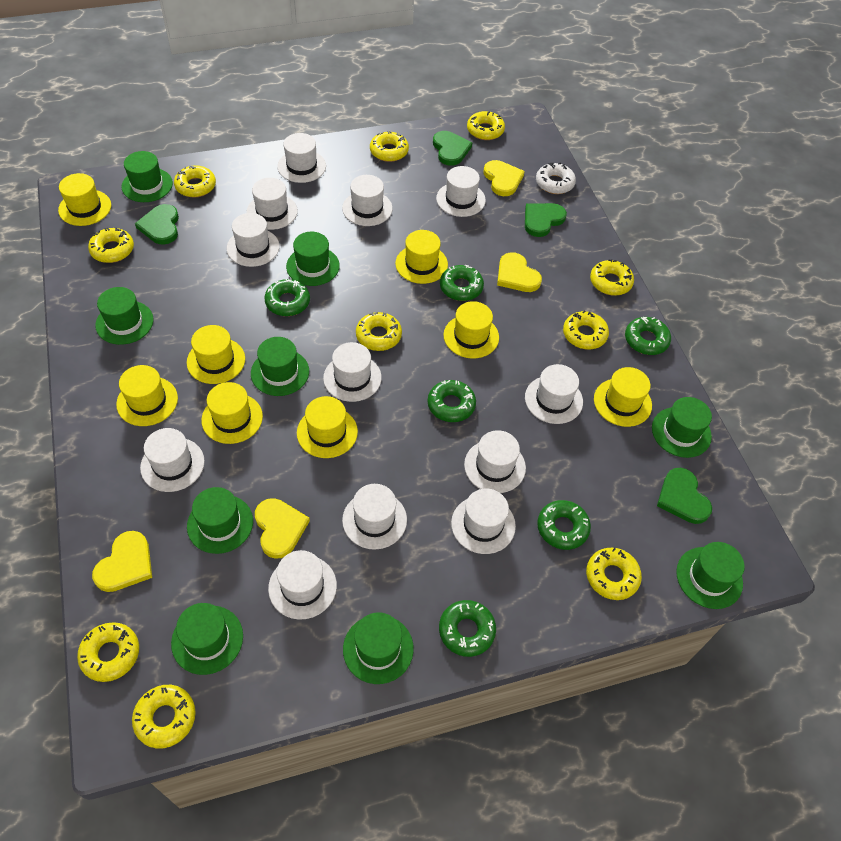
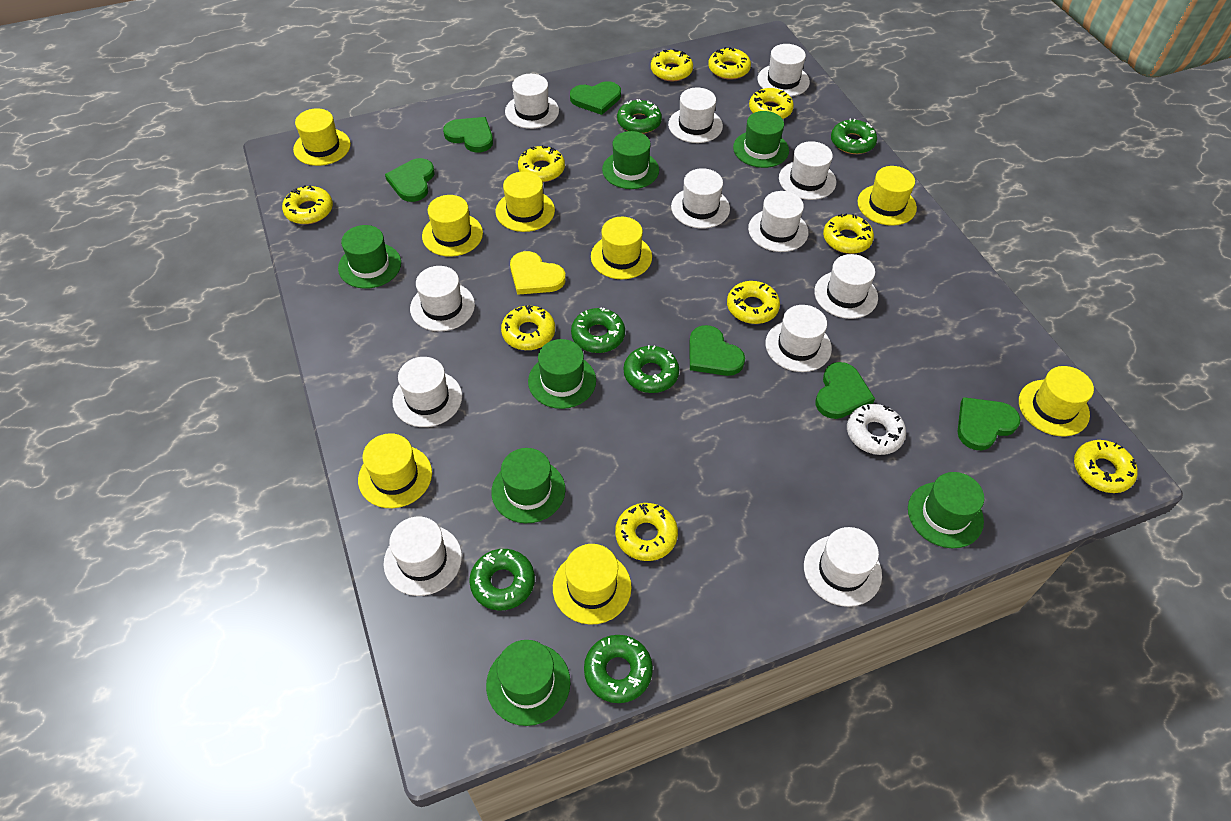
green hat: [95,287,154,345] [121,151,173,202] [171,603,243,675] [187,487,253,554] [251,337,309,396] [286,232,340,286] [343,612,414,684] [652,397,712,458] [676,542,745,609] = 9 -> [338,225,401,289] [486,640,570,726] [491,448,565,523] [528,339,596,409] [602,131,659,189] [733,111,789,168] [908,472,984,548] = 7
green heart: [135,204,179,245] [433,131,472,166] [525,203,567,237] [657,468,712,524] = 4 -> [385,158,434,202] [443,117,493,153] [570,81,621,115] [689,325,745,376] [815,362,875,419] [957,397,1021,450] = 6
yellow heart: [92,531,152,592] [255,498,310,559] [483,160,525,196] [497,252,542,292] = 4 -> [510,251,566,295] = 1

